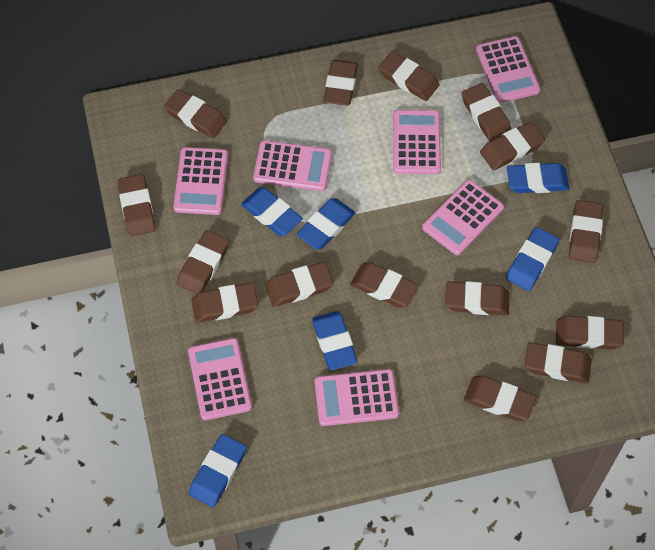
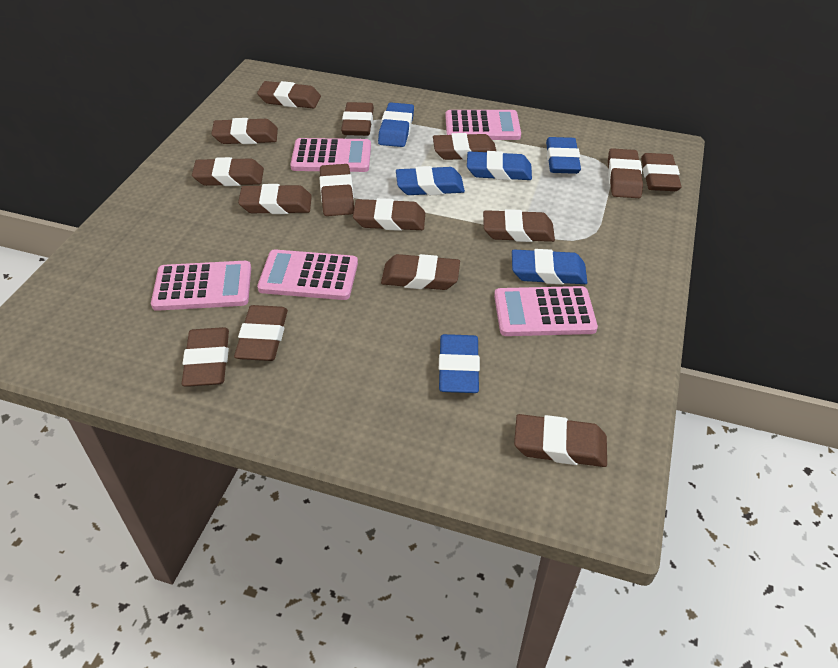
pink calculator: [173,147,228,215] [188,338,252,420] [253,140,332,191] [314,369,399,426] [393,110,441,174] [422,180,504,255] [476,36,540,103] = 7 -> [151,261,251,311] [257,249,358,300] [290,138,371,172] [445,110,521,140] [494,286,598,336] = 5

